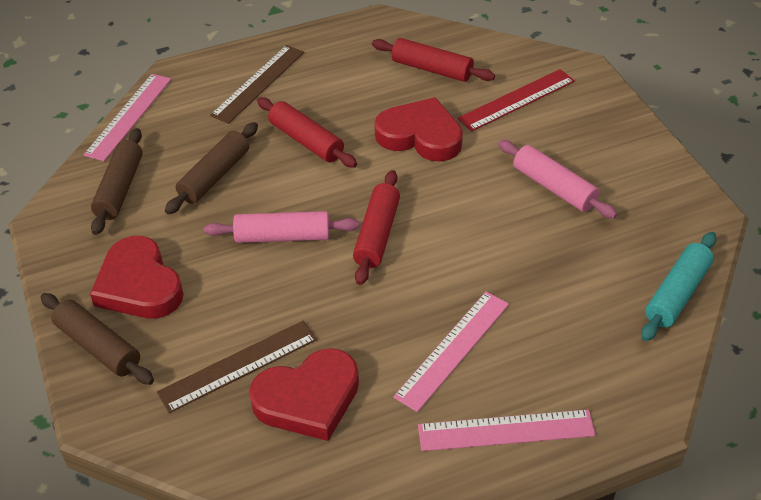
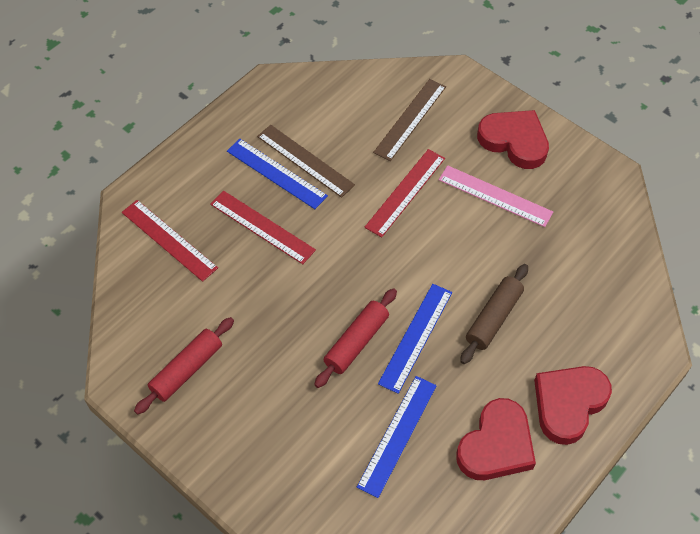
blue ruler: none = 0 -> [227,139,328,209] [357,376,437,498] [378,284,452,394] = 3
brown rolling pin: [41,293,154,385] [91,128,143,235] [165,122,258,215] = 3 -> [460,264,528,364] = 1
pink rolling pin: [204,211,359,243] [498,140,617,219] = 2 -> none = 0
pink ruler: [83,74,171,161] [393,291,509,412] [418,409,596,451] = 3 -> [439,165,553,227] = 1
red rolling pin: [257,97,357,168] [353,170,400,285] [372,38,495,82] = 3 -> [134,317,234,415] [314,288,397,388] = 2
red ruler: [457,69,575,132] = 1 -> [122,200,218,282] [210,191,316,264] [364,149,445,237] = 3
turquoise rolling pin: [641,232,717,341] = 1 -> none = 0

